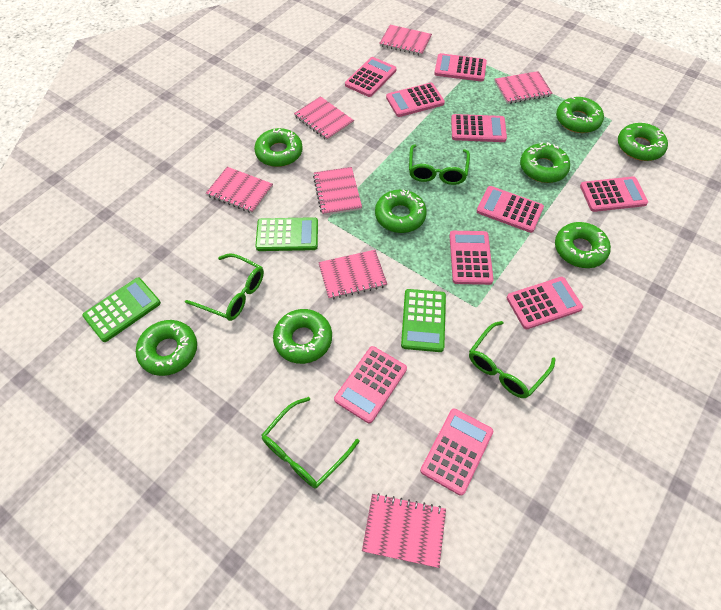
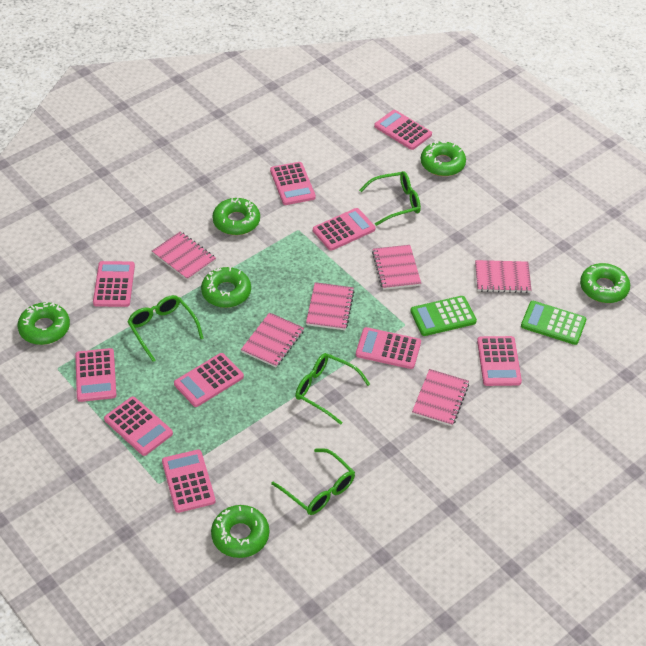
green calculator: [82,277,161,342] [255,217,318,251] [401,289,446,352] = 3 -> [410,296,477,336] [521,301,587,345] = 2
green donut: [136,320,197,376] [254,128,303,167] [273,309,332,364] [375,189,427,233] [520,142,570,183] [555,222,611,268] [556,97,604,133] [618,123,668,161] = 8 -> [18,302,70,345] [201,267,251,308] [211,505,269,558] [213,198,260,235] [421,141,466,176] [580,263,630,303] = 6
pink notebook: [206,167,273,213] [294,96,354,141] [313,167,362,216] [318,250,387,300] [362,493,446,568] [379,25,432,56] [494,71,553,104] = 7 -> [152,231,216,280] [241,312,304,367] [306,282,354,330] [372,245,421,290] [412,369,469,426] [475,260,532,293] = 6

